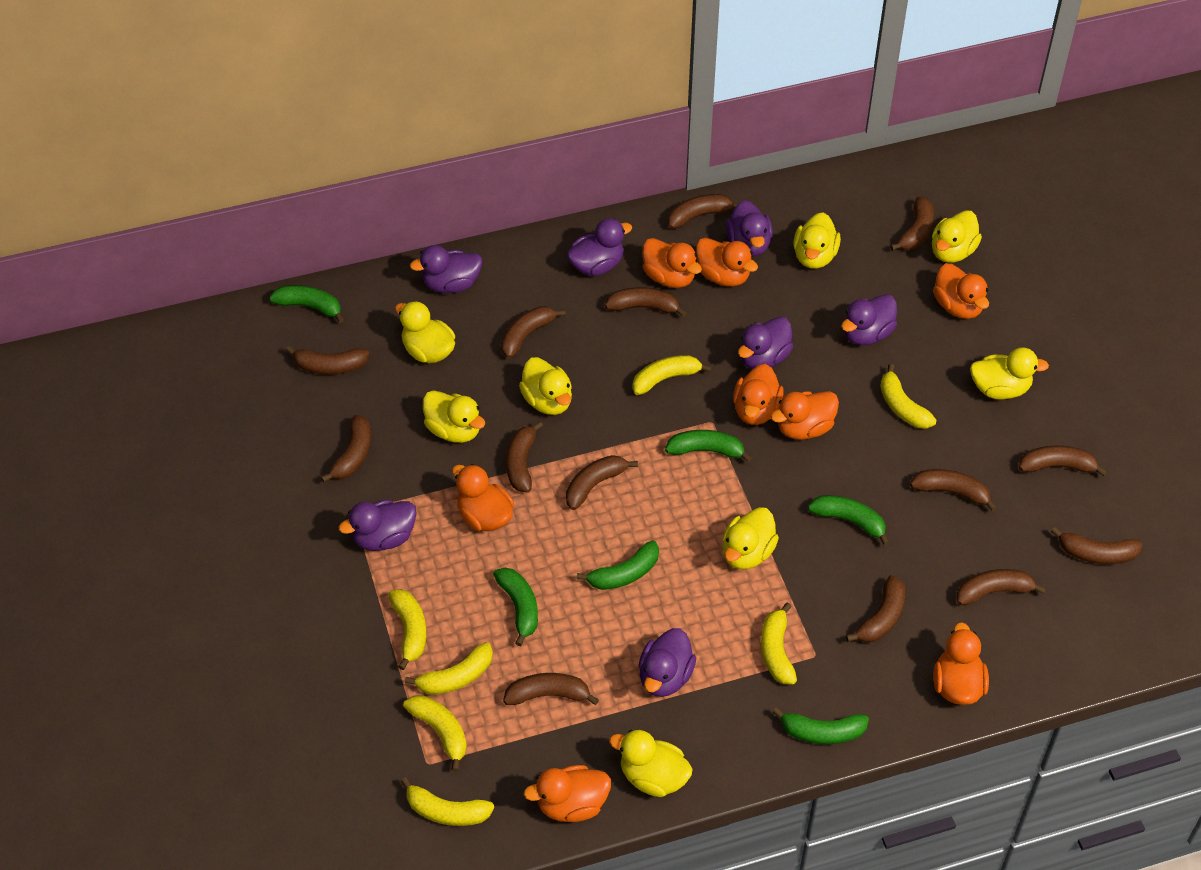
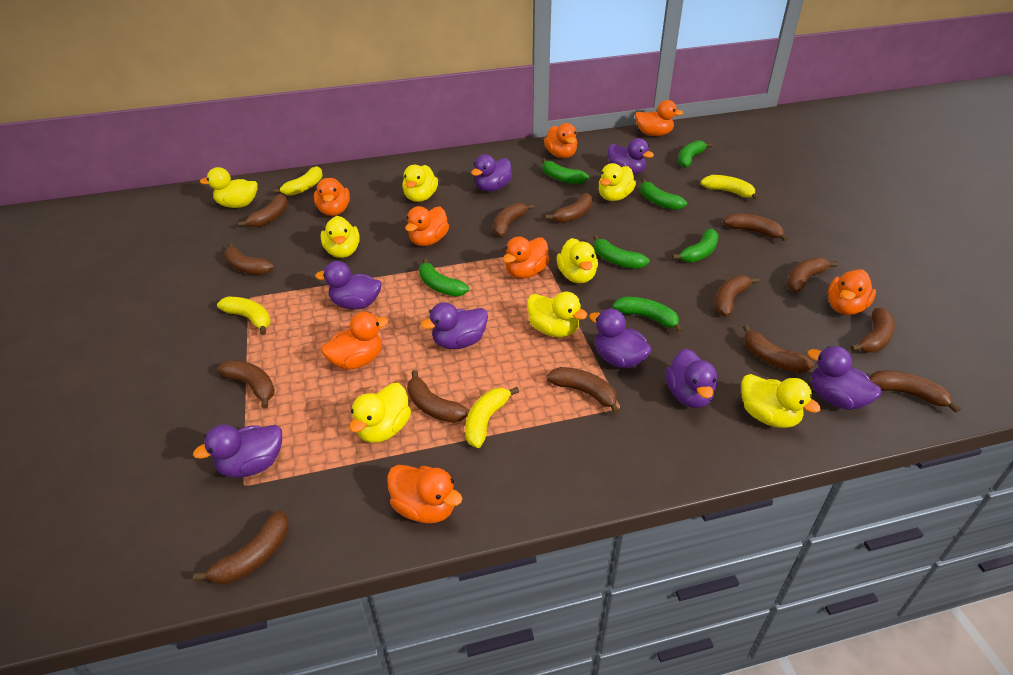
green banana: [269,285,344,323] [493,568,538,646] [576,541,659,590] [665,430,752,462] [772,707,869,744] [808,495,890,546] = 6 -> [419,258,469,296] [542,159,589,184] [593,235,649,269] [613,297,683,333] [640,179,687,210] [672,229,719,263] [678,140,712,168] = 7
purple duck: [339,500,417,551] [410,245,482,293] [567,218,632,276] [639,628,696,697] [726,200,773,256] [738,317,793,369] [841,294,897,345] = 7 -> [193,424,282,478] [315,261,381,309] [421,302,488,349] [471,154,512,192] [589,308,652,368] [608,138,654,175] [666,349,717,408] [807,346,882,410] = 8
yellow banana: [388,589,427,670] [401,777,494,826] [403,695,467,772] [405,642,493,695] [633,355,712,395] [761,602,797,684] [880,364,937,429] = 7 -> [217,297,271,335] [273,166,323,196] [465,387,519,448] [701,175,759,200] = 4

